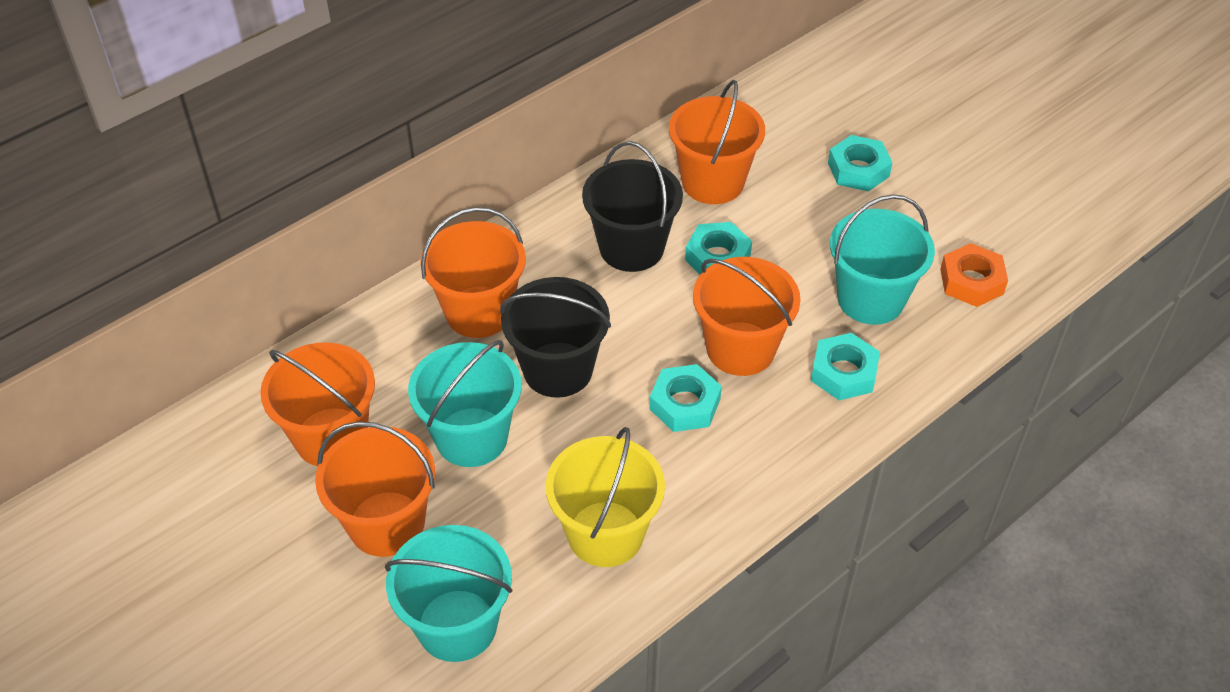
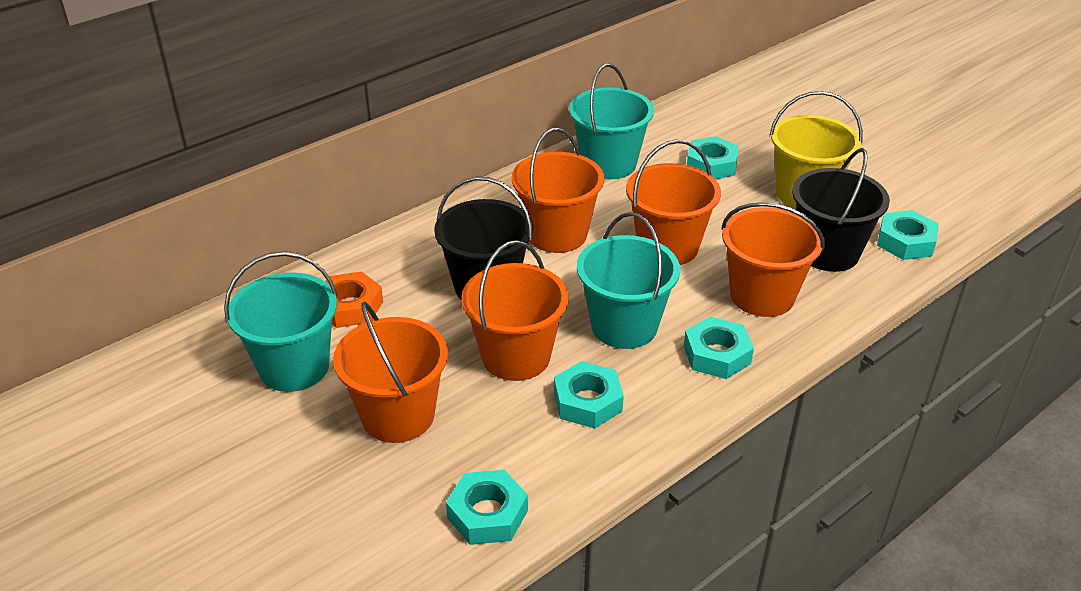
turquoise nut: [650,364,722,432] [685,222,752,275] [811,333,880,400] [828,135,893,192] = 4 -> [446,470,528,545] [554,361,624,429] [684,317,754,379] [687,136,739,179] [877,210,939,260] = 5

